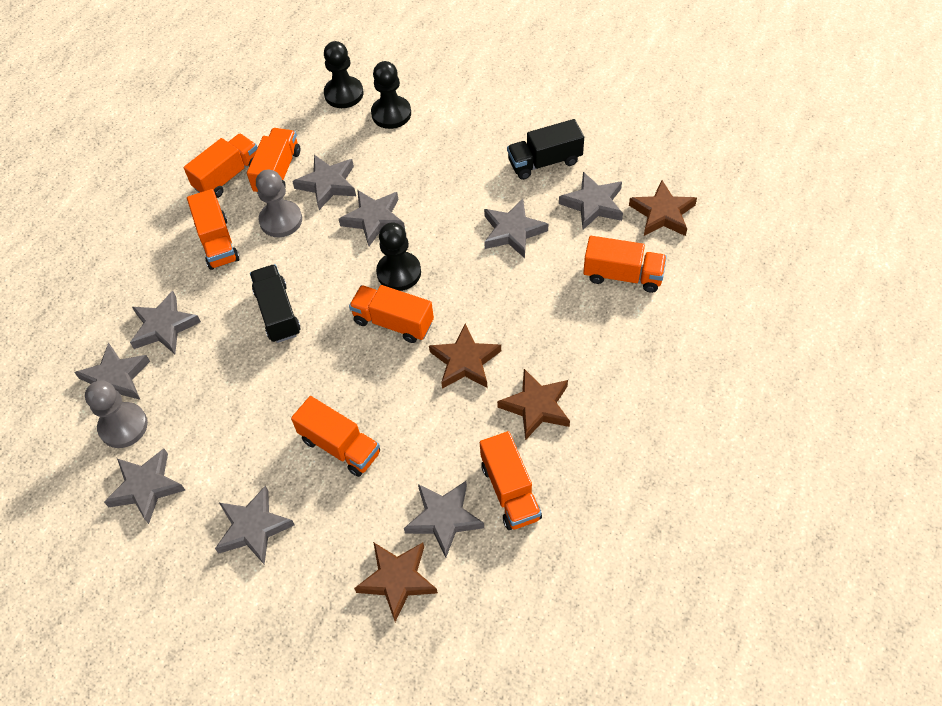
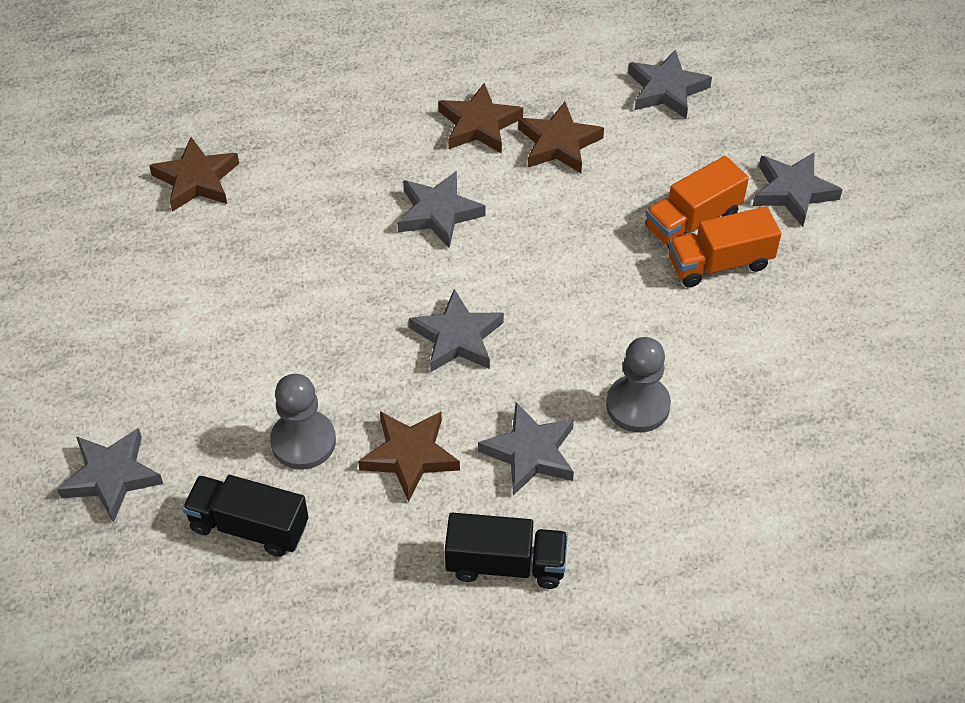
black pawn: [324,41,363,108] [371,61,411,129] [376,222,421,291] = 3 -> none = 0
grey star: [74,342,150,400] [104,448,185,524] [130,291,201,354] [215,486,295,565] [292,155,356,210] [339,190,405,246] [404,481,484,558] [484,199,548,258] [559,172,623,230] = 9 -> [57,428,163,523] [397,171,486,248] [409,289,504,373] [478,402,574,496] [628,49,712,119] [753,153,843,227] = 6
orange truck: [184,134,258,198] [187,189,240,270] [247,128,300,194] [291,396,380,477] [349,285,434,343] [480,431,542,530] [583,236,667,293] = 7 -> [645,156,749,249] [668,206,781,288] = 2

